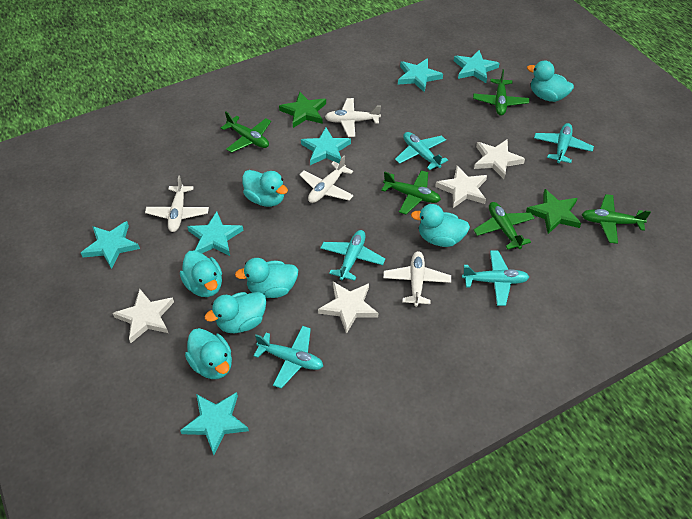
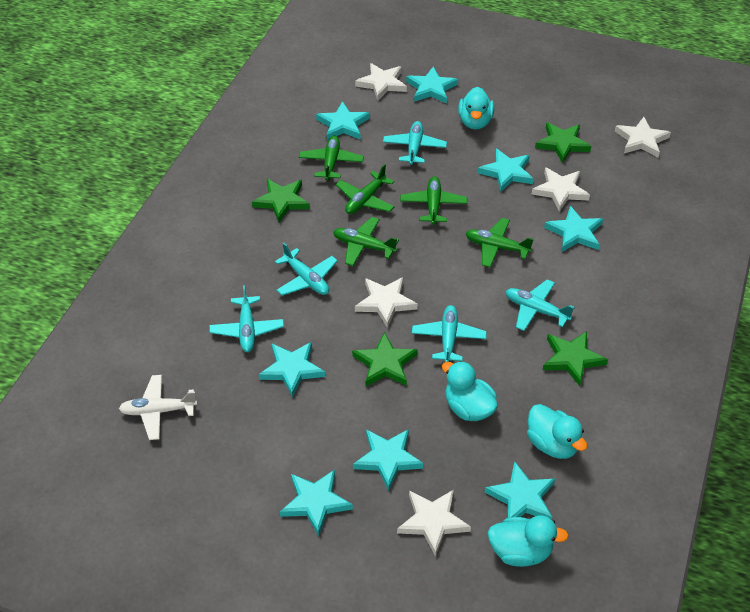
green star: [279,92,326,128] [526,189,582,234] = 2 -> [252,179,310,222] [352,332,418,386] [535,122,591,163] [543,331,608,386] = 4
turquoise duck: [180,251,222,297] [185,328,232,379] [205,292,266,333] [235,258,298,298] [242,170,288,207] [411,204,470,247] [527,60,574,102] = 7 -> [442,361,498,421] [458,87,494,130] [488,515,569,567] [527,404,587,459] = 4
turquoise star: [81,221,140,269] [180,392,249,455] [187,212,244,256] [301,127,351,165] [398,58,443,92] [454,50,500,83] = 6 -> [259,342,325,398] [280,470,353,536] [316,101,370,140] [353,429,424,491] [406,66,458,104] [478,149,534,192] [485,461,555,520] [544,206,603,252] = 8
white plane: [145,176,209,232] [299,156,354,203] [325,98,381,137] [383,251,451,307] = 4 -> [119,375,197,440] = 1
white star: [113,289,174,343] [318,282,378,334] [435,166,487,208] [474,139,525,179] = 4 -> [355,63,407,100] [355,277,418,328] [397,490,471,557] [532,167,590,212] [615,117,671,157] = 5

